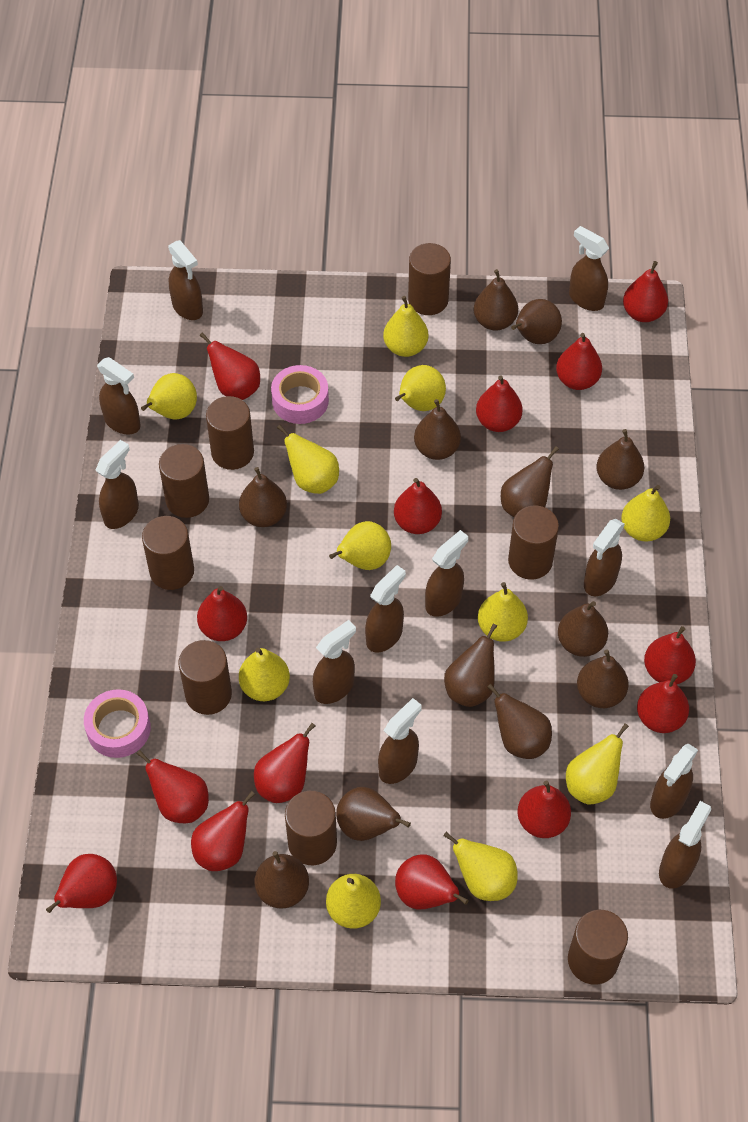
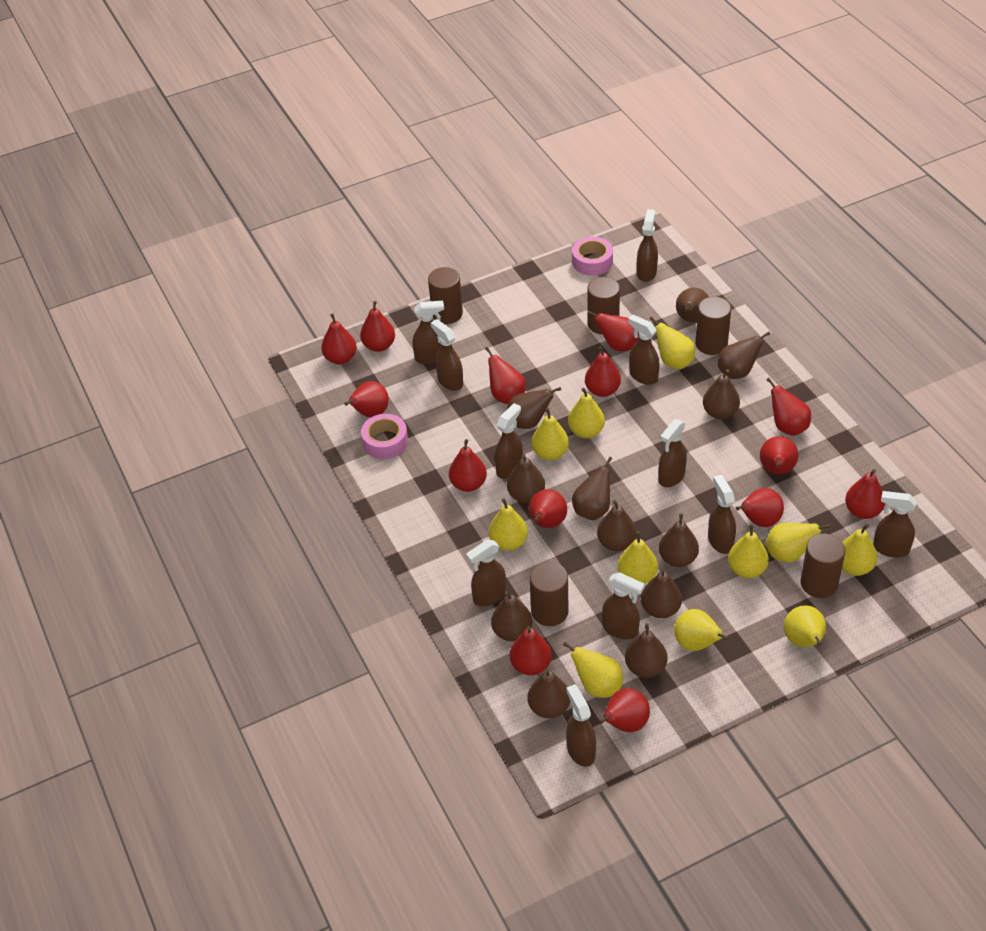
brown cylinder: [142,516,194,590] [159,444,209,518] [179,640,232,715] [206,396,254,470] [285,791,337,865] [408,243,451,315] [508,505,559,580] [568,910,628,985] = 8 -> [428,267,463,324] [530,562,569,626] [587,277,620,334] [695,296,731,355] [800,534,845,598] = 5

